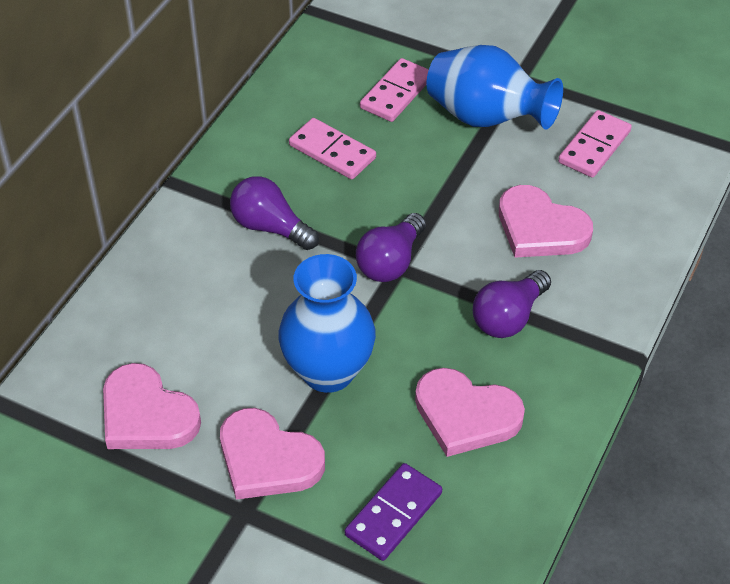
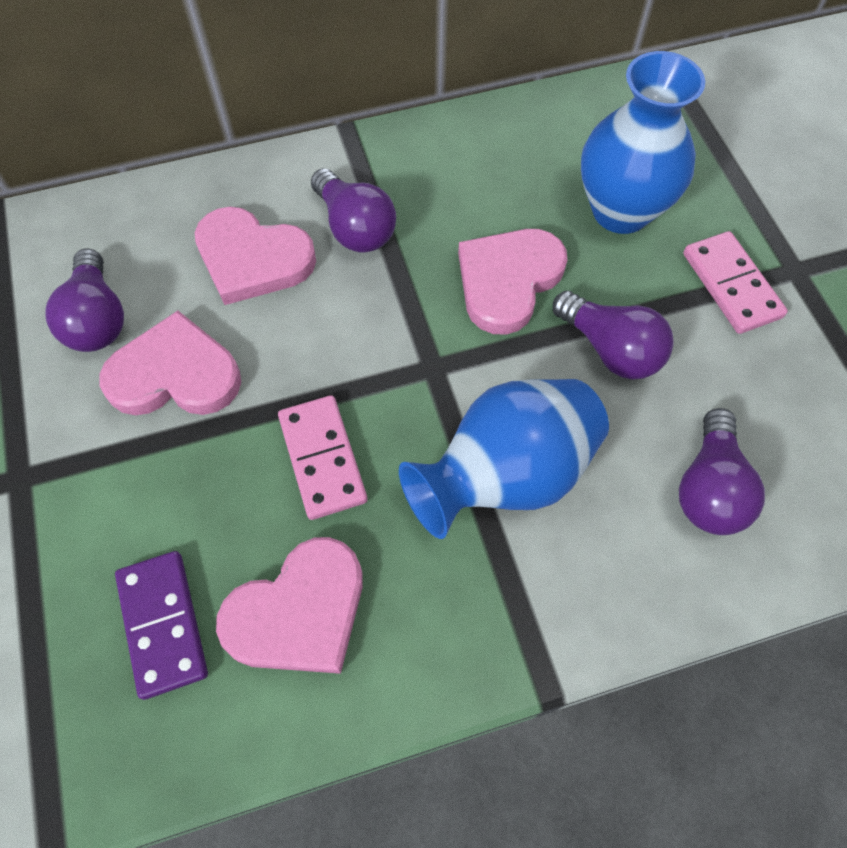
pink domino: [289,118,376,180] [360,58,429,122] [558,110,632,178] = 3 -> [278,395,367,520] [683,231,788,334] = 2
purple light bulb: [230,176,319,250] [356,213,426,282] [473,270,551,338] = 3 -> [45,248,124,352] [311,168,396,253] [553,291,674,379] [679,408,765,535] = 4

